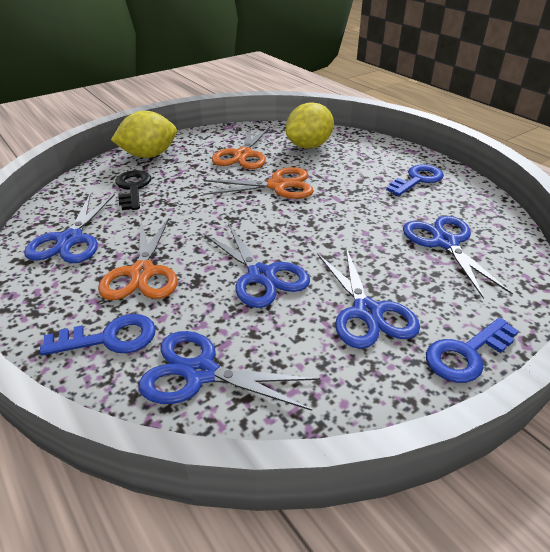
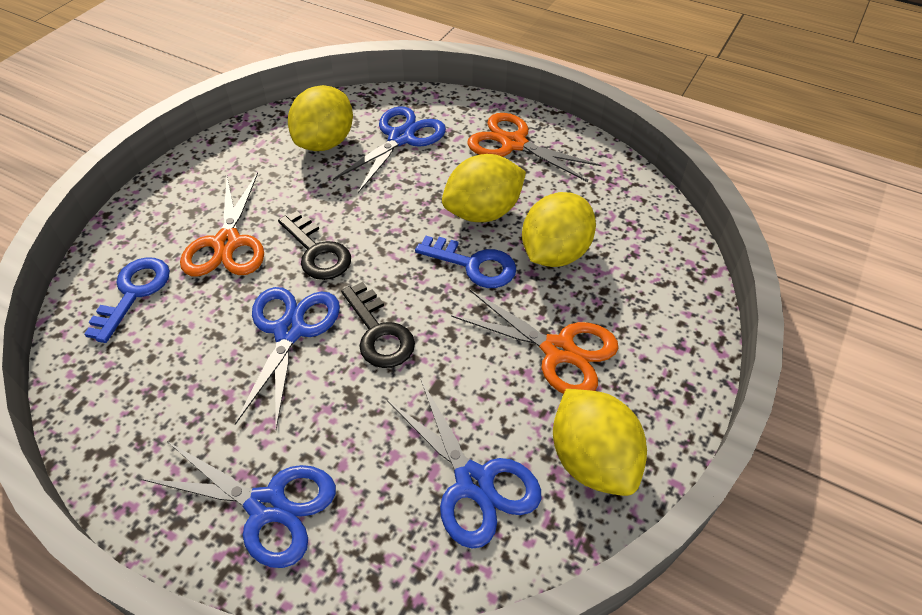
black key: [115,170,151,210] = 1 -> [278,211,351,280] [341,282,415,368] = 2
blue key: [40,314,156,356] [386,164,444,196] [426,317,519,383] = 3 -> [84,257,170,343] [415,236,516,288] = 2
blue scissors: [24,194,115,263] [138,331,320,411] [204,225,310,308] [317,248,420,349] [403,216,513,299] = 5 -> [142,441,336,568] [235,287,340,429] [333,106,446,193] [387,380,541,549] = 4
yellow lemon: [111,111,177,158] [286,102,334,149] = 2 -> [288,85,353,151] [442,154,526,222] [522,192,596,267] [553,389,647,496] = 4

